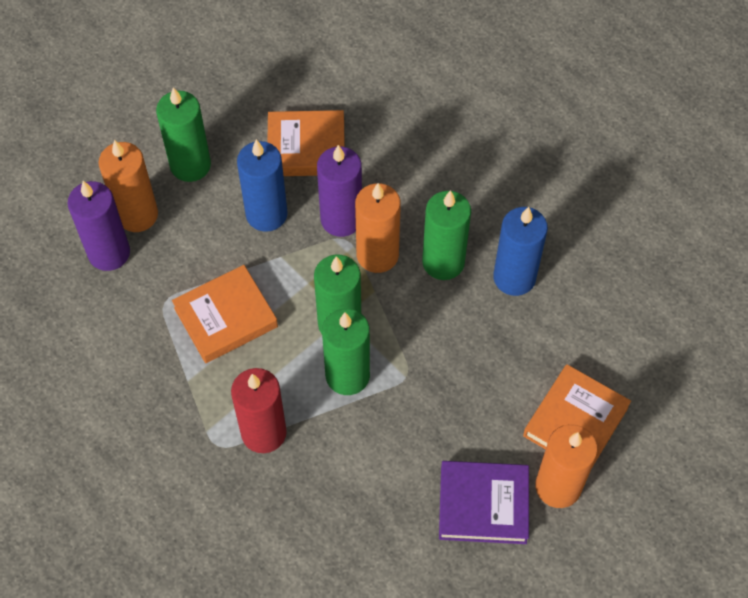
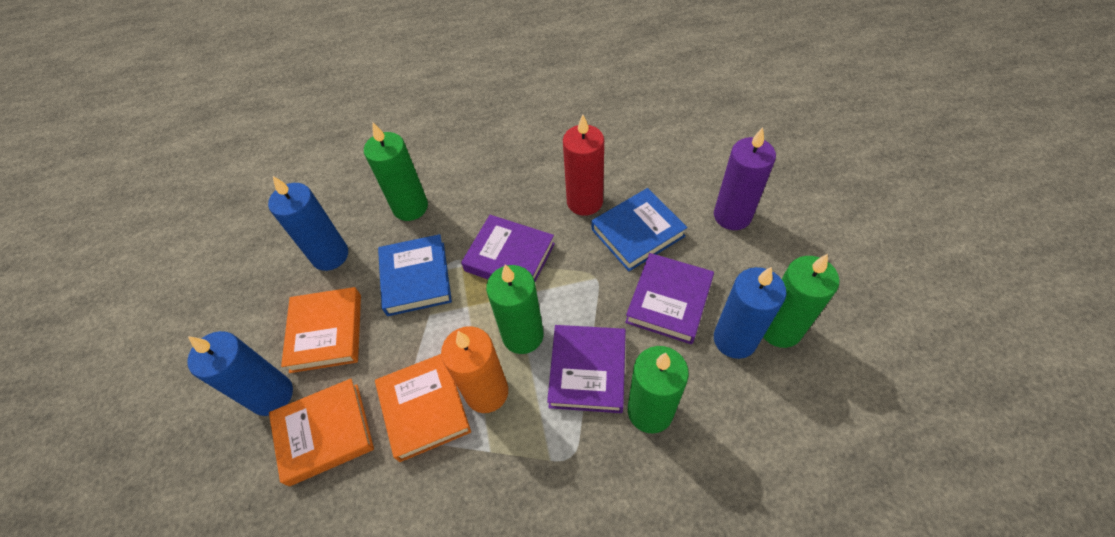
blue book: none = 0 -> [378,234,452,316] [592,188,688,271] = 2
blue candle: [237,139,288,232] [493,207,548,296] = 2 -> [187,331,293,416] [268,176,348,271] [714,267,786,359] = 3
orange candle: [98,140,158,232] [355,183,401,273] [535,424,598,508] = 3 -> [441,326,508,413] = 1
purple book: [439,461,529,544] = 1 -> [461,215,555,282] [547,325,626,413] [625,253,714,344] = 3
purple candle: [67,181,130,271] [317,145,362,237] = 2 -> [714,127,776,230] = 1

